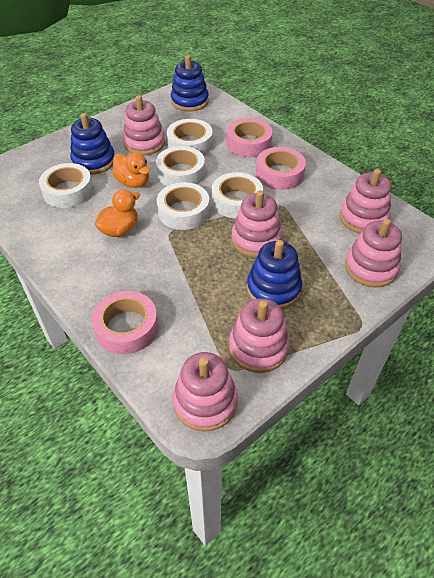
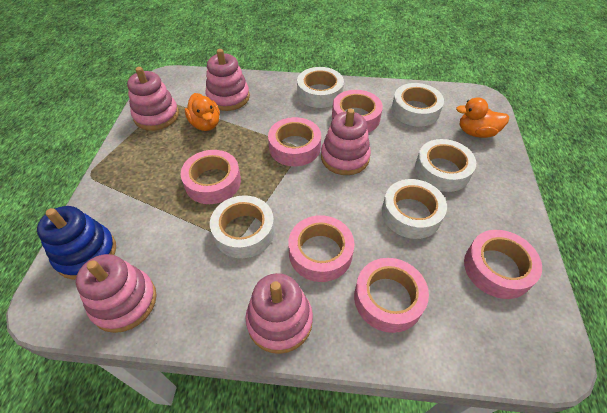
blue stacking toy: [70,113,115,174] [171,55,209,112] [247,240,302,309] = 3 -> [37,206,116,280] = 1
pink stacking toy: [123,95,165,155] [173,352,238,431] [229,298,290,373] [232,190,282,257] [340,169,391,234] [345,219,402,287] = 6 -> [76,254,157,333] [127,67,179,130] [206,49,250,111] [246,273,313,354] [321,108,371,175] = 5
pink tape: [92,291,158,354] [226,118,273,157] [256,147,306,190] = 3 -> [180,150,241,204] [268,117,321,166] [288,215,354,282] [332,90,383,133] [354,258,429,333] [464,230,542,299] = 6

